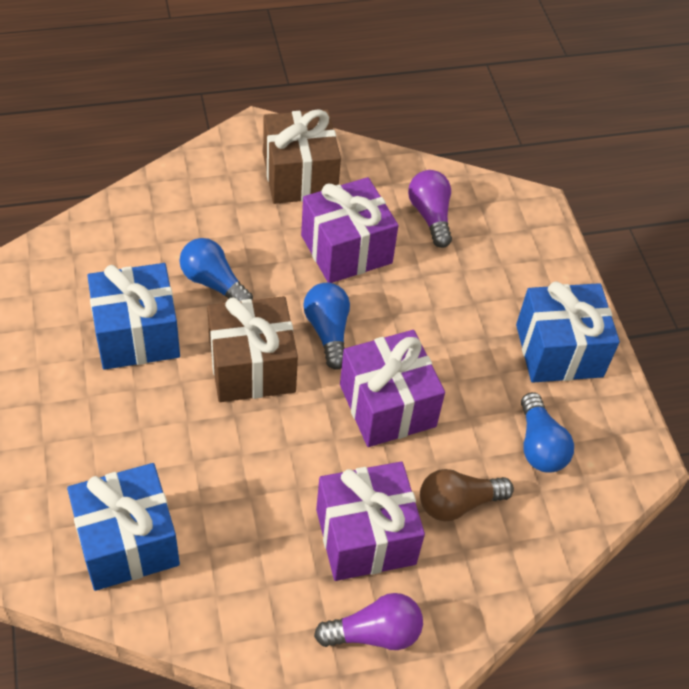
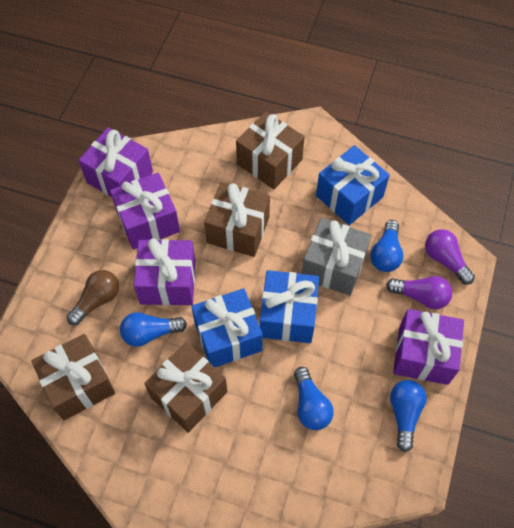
blue light bulb: [180,238,253,301] [303,283,350,370] [521,392,574,473] = 3 -> [120,312,187,347] [294,367,334,430] [370,220,403,272] [390,380,426,452] = 4
brown gift: [207,296,298,402] [263,109,341,204] = 2 -> [31,334,115,420] [144,342,227,433] [204,182,270,257] [236,111,304,189] = 4
grey gift: none = 0 -> [302,218,371,296] = 1
purple gift: [301,177,399,283] [316,462,425,581] [340,330,445,447] = 3 -> [78,127,153,197] [110,173,180,250] [134,238,196,306] [393,309,464,385] = 4

